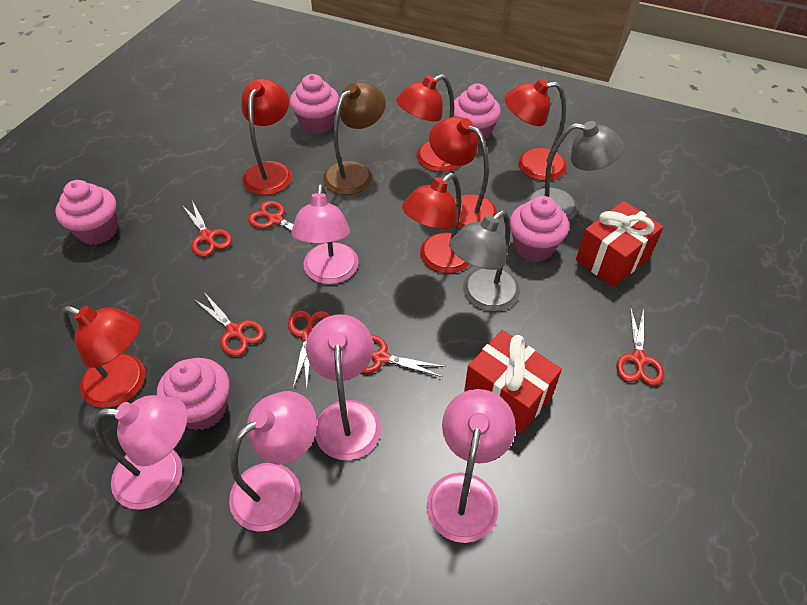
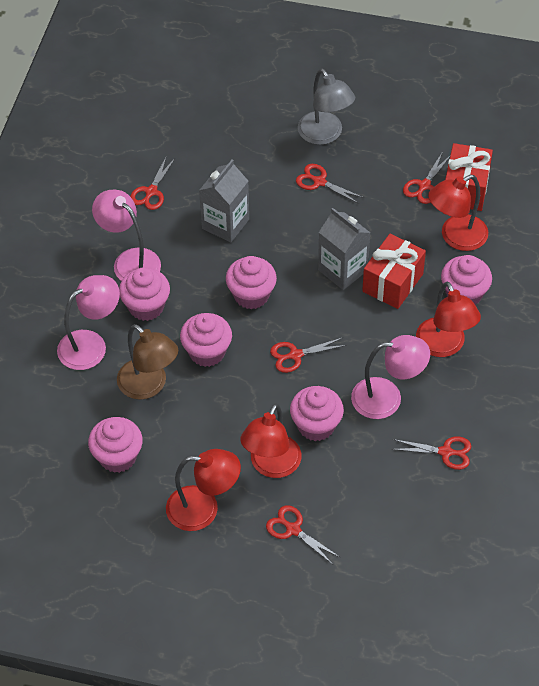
grey carton: none = 0 -> [199,159,249,242] [318,208,370,290] = 2
grey lamp: [449,210,520,312] [526,121,624,221] = 2 -> [298,68,355,145] = 1
pink cupcake: [55,180,118,245] [157,358,230,430] [290,74,339,134] [454,84,501,144] [510,196,569,262] = 5 -> [88,417,143,473] [119,267,170,321] [180,313,232,367] [226,256,277,309] [290,386,344,441] [441,255,492,306] = 6
pink lamp: [94,395,187,510] [229,391,317,532] [291,184,359,284] [306,314,381,460] [427,389,516,543] = 5 -> [57,275,120,370] [92,190,161,281] [351,335,430,419] = 3
red lamp: [62,306,145,408] [241,79,292,195] [396,74,459,172] [402,173,470,273] [429,117,497,229] [505,79,567,181] = 6 -> [166,449,241,531] [240,403,302,478] [416,282,481,357] [428,175,488,251] = 4

